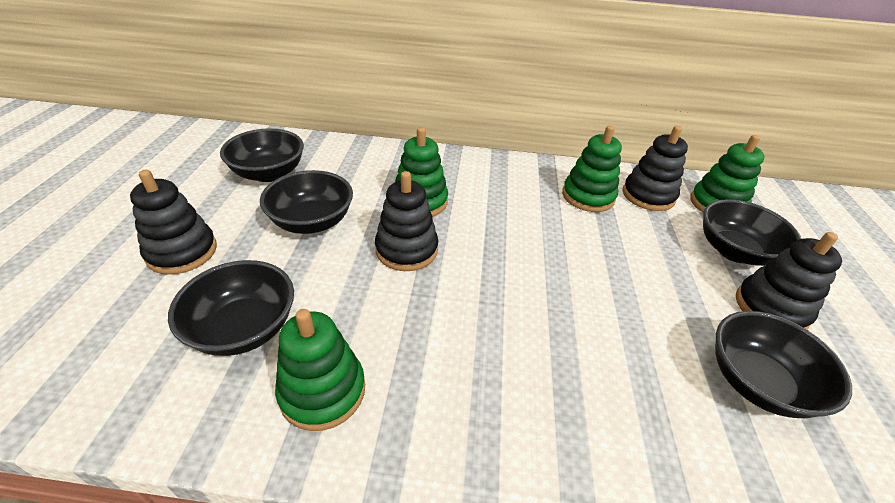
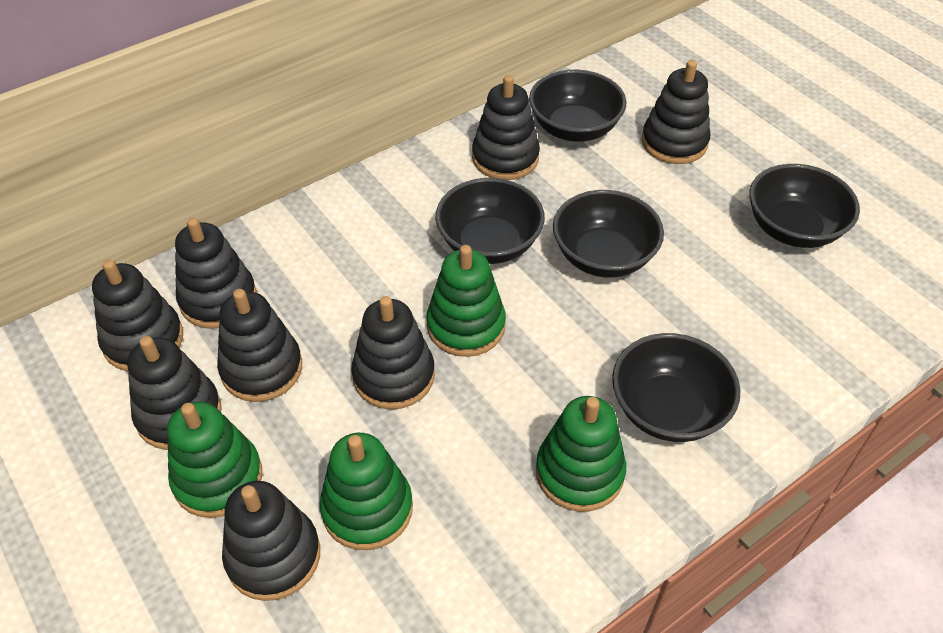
black stacking toy: [130,170,217,275] [375,171,438,271] [623,126,688,211] [736,232,842,330] = 4 -> [92,259,183,371] [127,336,222,450] [175,217,257,329] [217,289,302,402] [222,481,320,601] [352,296,435,410] [472,75,540,180] [642,60,710,164] = 8

